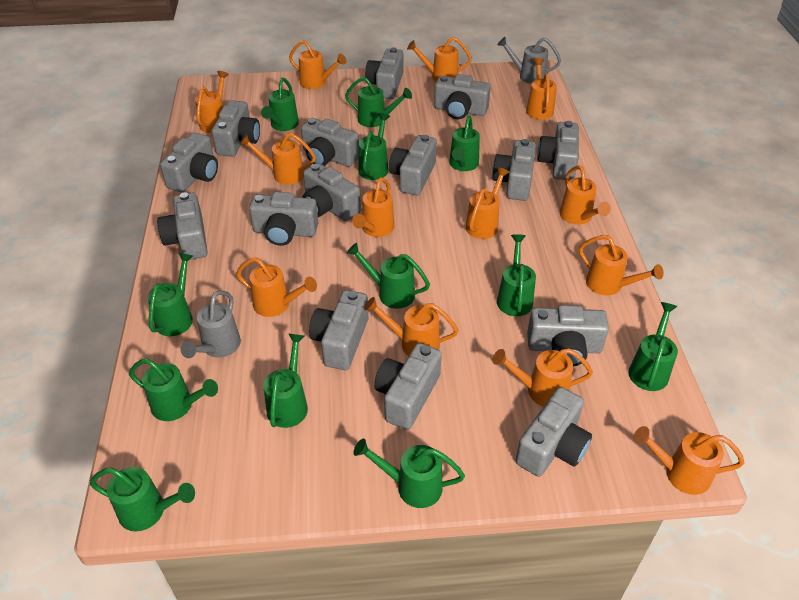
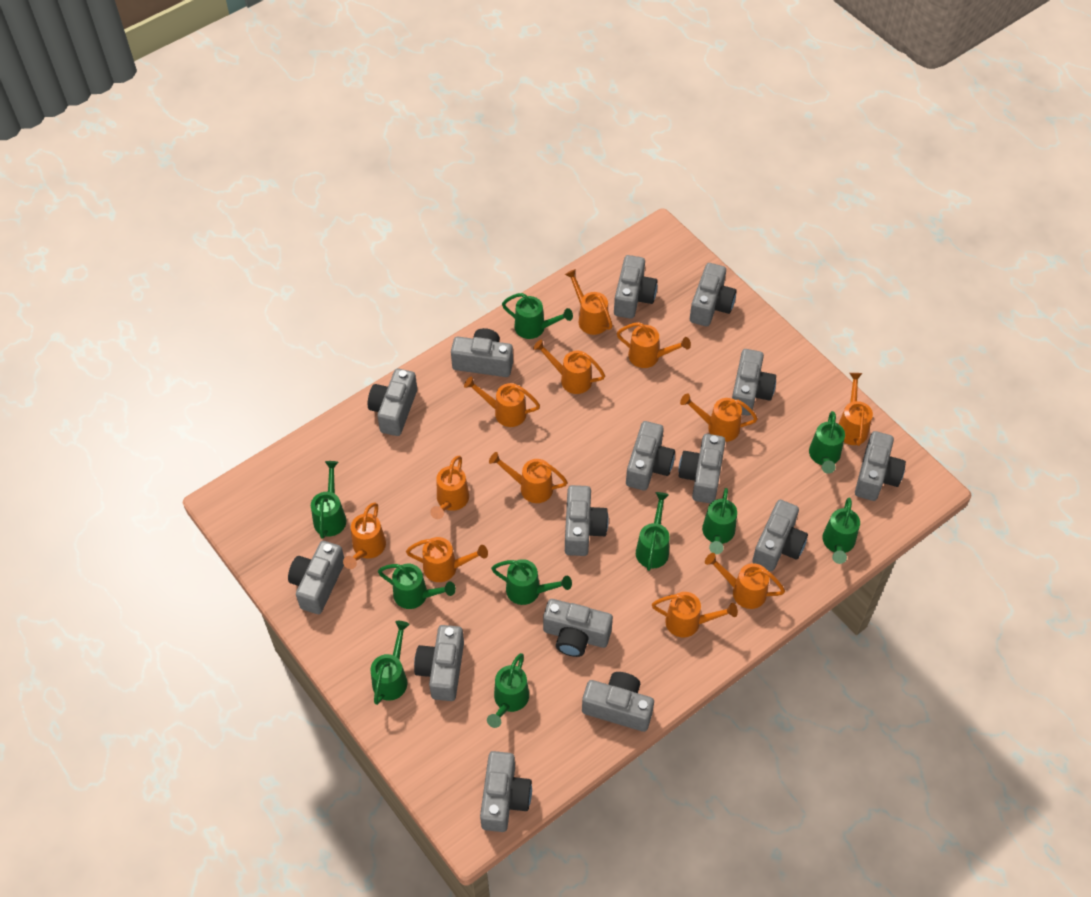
green watering can: [90,467,195,531] [129,358,218,421] [148,253,193,336] [261,78,299,131] [263,334,308,428] [345,77,412,127] [347,243,430,309] [353,439,465,508] [358,113,390,180] [449,115,480,171] [497,234,536,316] [629,302,678,391] = 12 -> [311,461,346,539] [371,621,410,705] [378,564,456,609] [487,653,529,728] [491,559,572,605] [502,293,573,339] [636,492,670,571] [702,488,737,554] [809,411,845,474] [822,498,860,564] = 10
grey watering can: [180,290,241,358] [498,37,561,84] = 2 -> none = 0
orange watering can: [195,71,229,133] [236,257,317,317] [239,133,316,184] [289,40,346,89] [352,177,394,237] [364,297,458,356] [407,37,472,82] [465,167,509,239] [492,348,593,406] [526,58,557,120] [560,165,611,225] [579,235,664,296] [634,426,744,495] = 13 -> [343,502,386,569] [406,537,488,582] [430,456,469,519] [464,376,540,427] [489,452,567,503] [533,339,605,394] [565,269,613,335] [617,322,691,368] [652,592,738,638] [680,393,758,442] [705,553,785,609] [838,373,873,446] = 12

